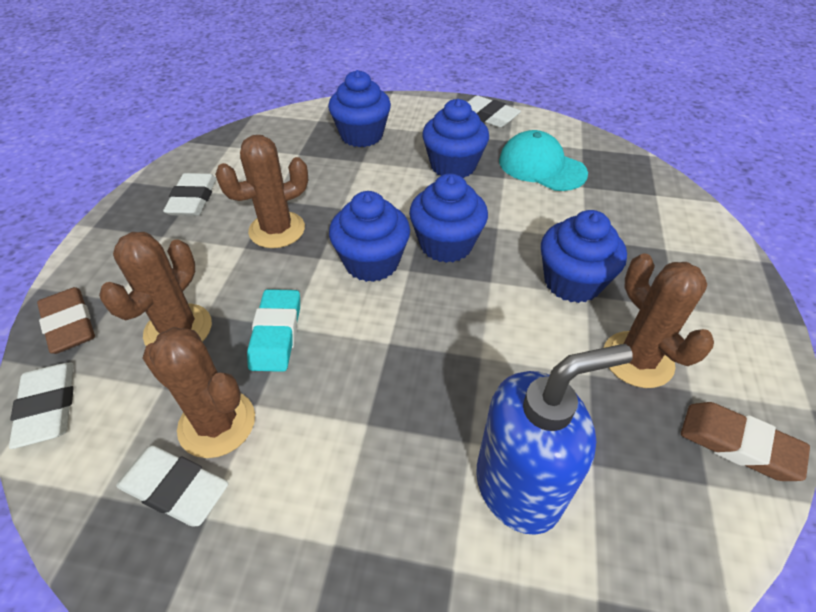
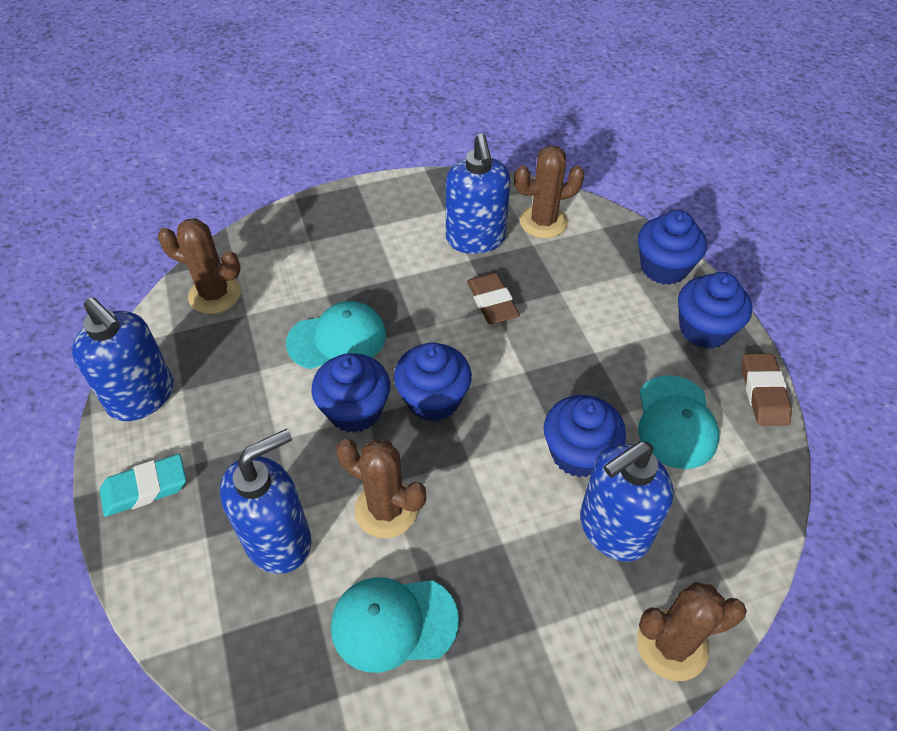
blue soap dispenser: [476,344,633,535] = 1 -> [72,297,173,421] [220,429,311,574] [446,134,510,254] [580,441,673,561] = 4
turquoise cap: [499,130,588,191] = 1 -> [286,301,386,369] [331,577,459,673] [638,375,720,469] = 3
white eraser: [9,363,74,449] [116,445,229,526] [163,173,217,216] [468,95,521,128] = 4 -> none = 0

